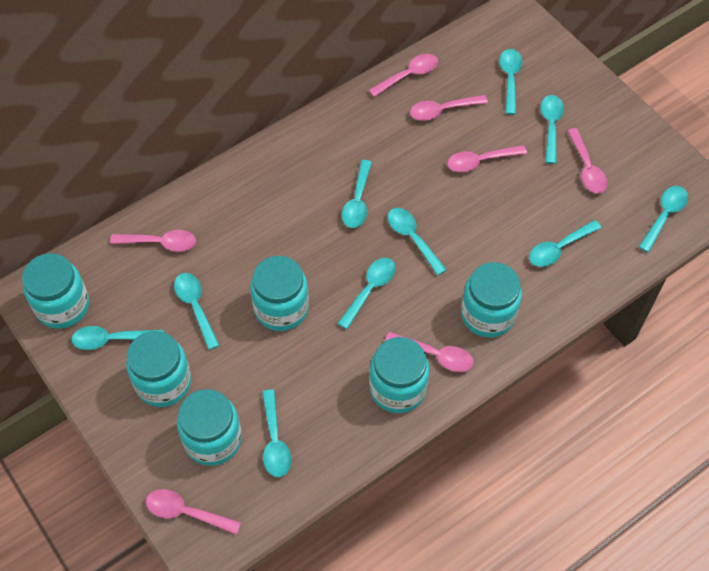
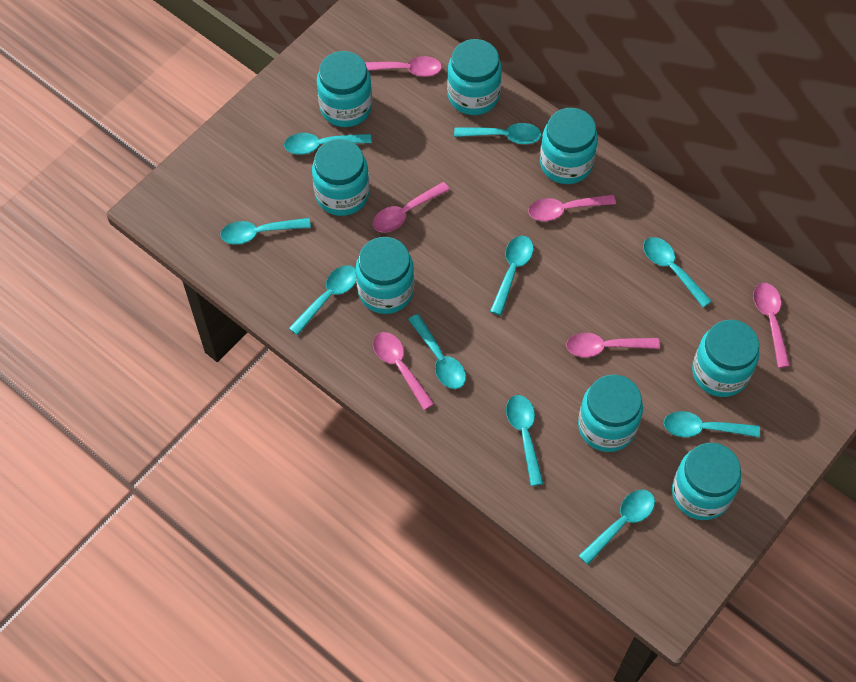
pink spoon: [110,230,196,252] [146,489,241,535] [369,54,438,97] [385,332,474,372] [410,95,488,121] [447,145,527,172] [567,128,607,193] = 7 -> [365,56,442,77] [373,182,450,232] [373,332,434,410] [528,194,616,221] [566,333,660,358] [753,283,790,368] = 6
turquoise jar: [22,253,89,329] [126,331,191,407] [177,389,242,466] [250,256,309,331] [369,337,429,413] [461,262,522,338] = 6 -> [312,139,369,216] [317,51,372,127] [356,237,414,314] [447,39,502,115] [540,108,598,184] [578,374,643,452] [672,443,741,520] [692,320,760,397] = 8

